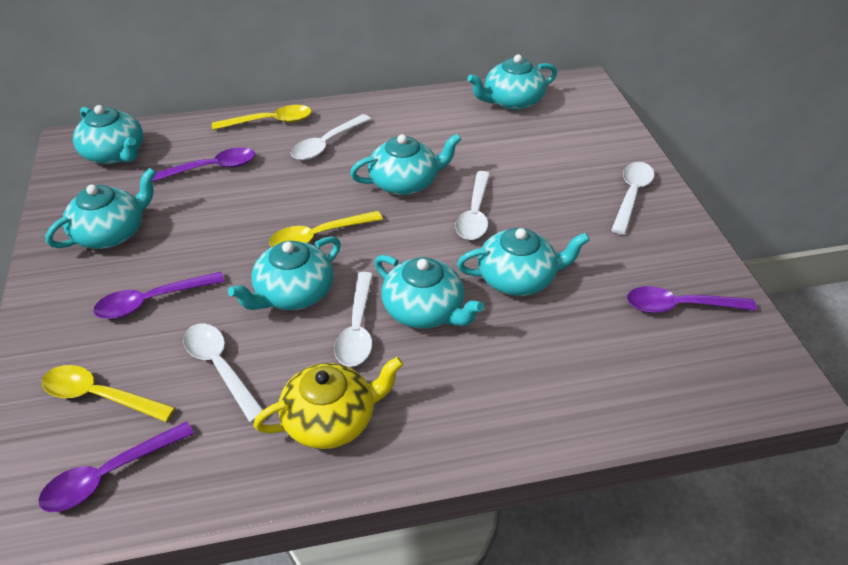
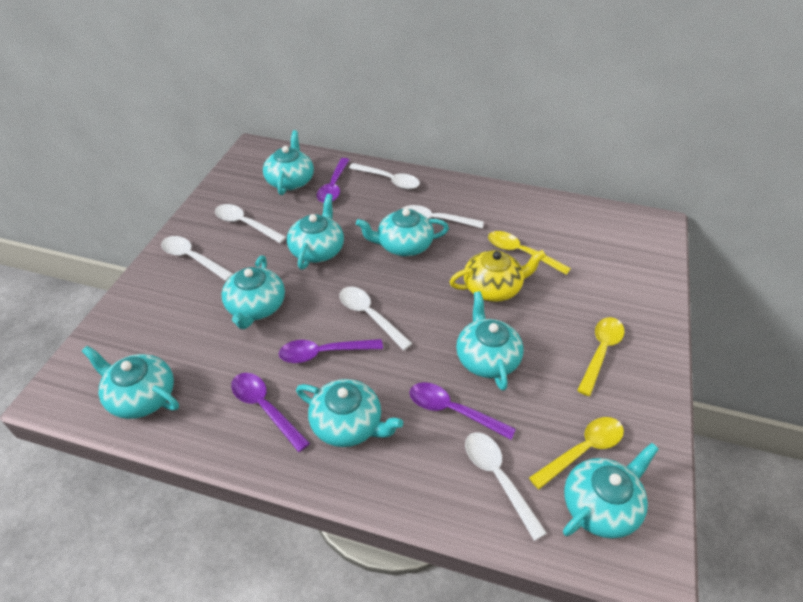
turquoise teapot: [46,168,156,249] [73,105,143,164] [228,236,341,310] [350,134,462,195] [374,255,484,329] [457,228,590,296] [467,54,557,110] = 7 -> [82,346,179,419] [222,255,285,329] [263,130,314,195] [287,194,344,270] [296,379,403,447] [356,208,449,256] [456,291,524,391] [563,443,659,539] = 8
white spoon: [183,323,263,423] [291,114,371,160] [334,272,373,367] [455,171,490,240] [611,162,654,235] = 5 -> [161,236,233,281] [215,204,286,243] [339,287,413,350] [349,163,420,189] [402,205,484,228] [465,432,547,541] = 6

